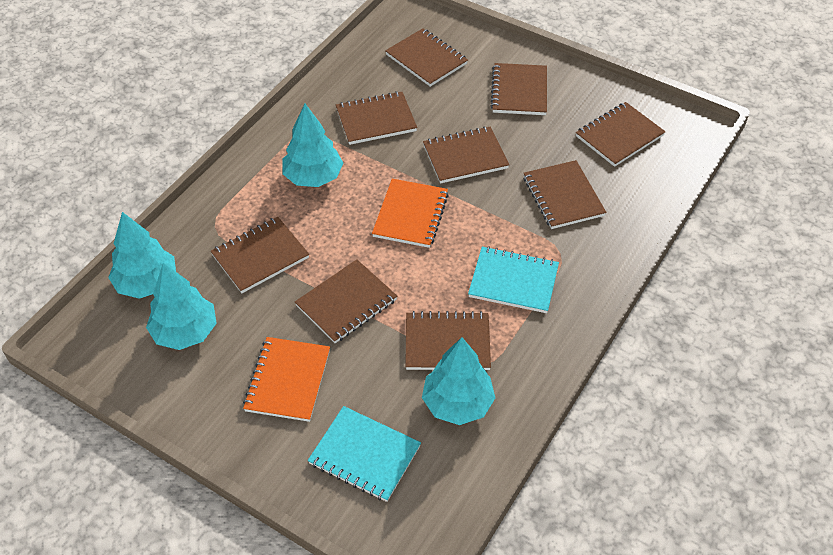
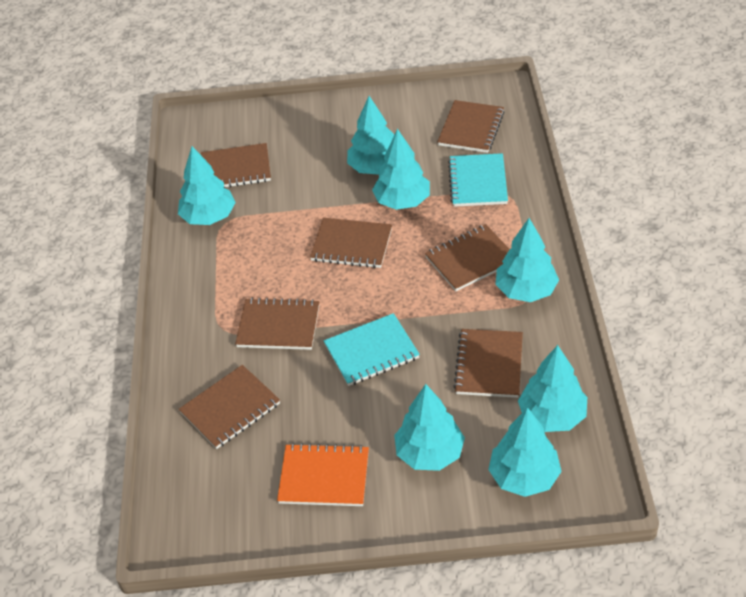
brown notebook: [211,217,309,293] [295,259,397,343] [336,91,417,145] [385,28,468,87] [405,311,491,370] [423,126,509,184] [491,63,547,115] [523,160,606,229] [576,102,666,167] = 9 -> [179,365,280,449] [201,143,271,188] [235,298,319,350] [310,218,392,268] [425,224,510,291] [437,100,505,153] [453,329,523,398] = 7
orange notebook: [243,337,330,422] [372,179,449,248] = 2 -> [277,443,369,506] = 1
turquoise tree: [108,212,176,299] [146,263,217,350] [282,104,343,187] [422,337,495,425] = 4 -> [178,146,236,225] [347,96,394,175] [372,129,430,210] [394,384,465,471] [488,407,562,497] [495,218,559,302] [518,345,587,432] = 7

